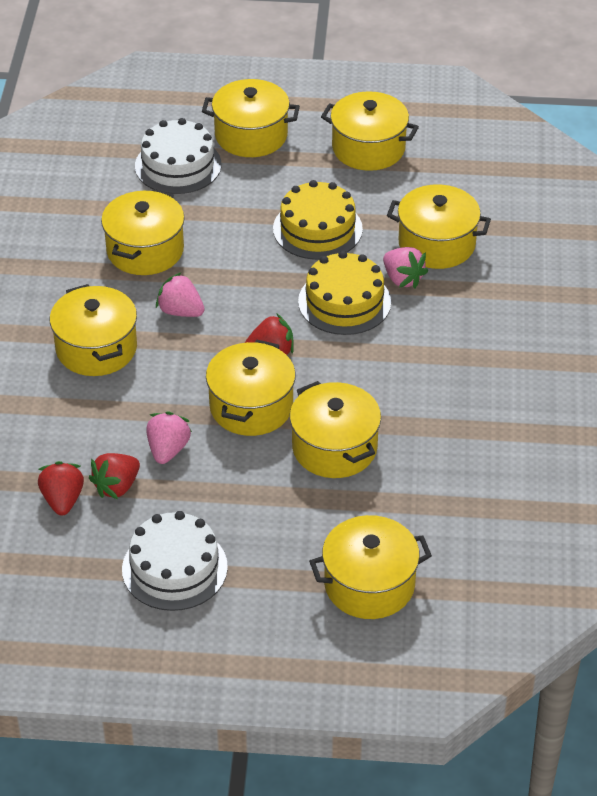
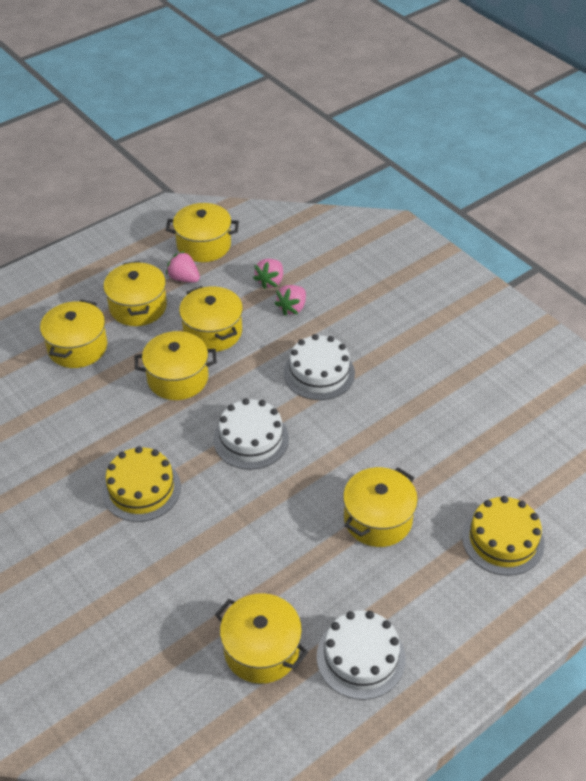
red strawberry: [38,461,84,515] [89,453,140,499] [245,313,294,355] = 3 -> none = 0
white cake: [122,511,228,611] [135,118,222,194] = 2 -> [213,398,289,470] [284,334,355,400] [317,610,405,700] = 3
yellow pot: [50,284,137,376] [101,189,185,275] [202,79,300,157] [206,340,296,436] [290,381,381,478] [309,515,432,619] [321,91,419,171] [387,184,491,269] = 8 -> [40,300,107,368] [103,261,167,326] [135,331,217,400] [166,203,239,262] [179,286,243,352] [215,593,308,684] [343,467,418,547] = 7

